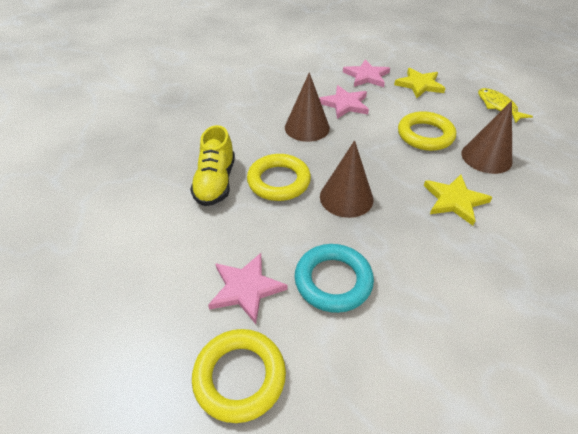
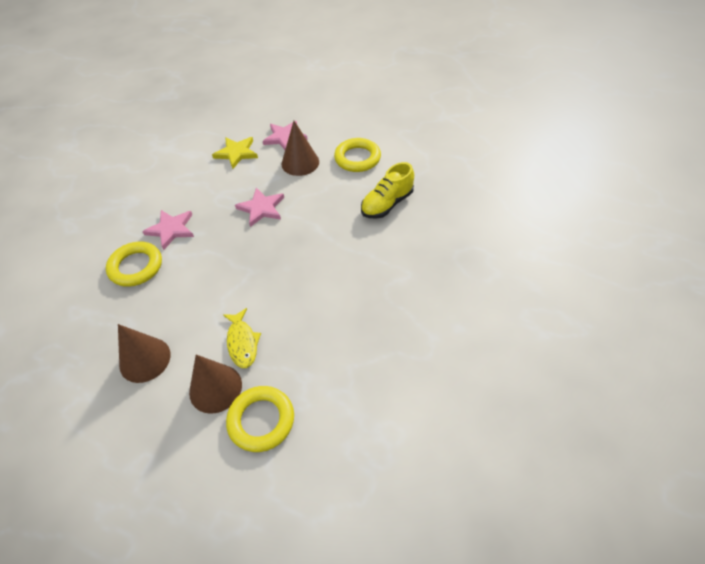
turquoise ring: [295,244,374,313] = 1 -> none = 0
yellow star: [394,68,445,98] [424,174,492,226] = 2 -> [212,137,258,169] = 1

